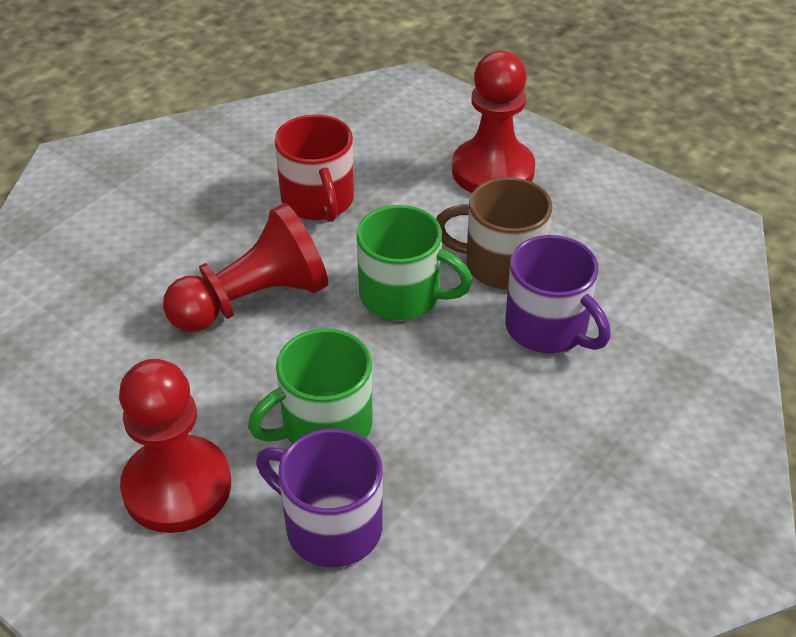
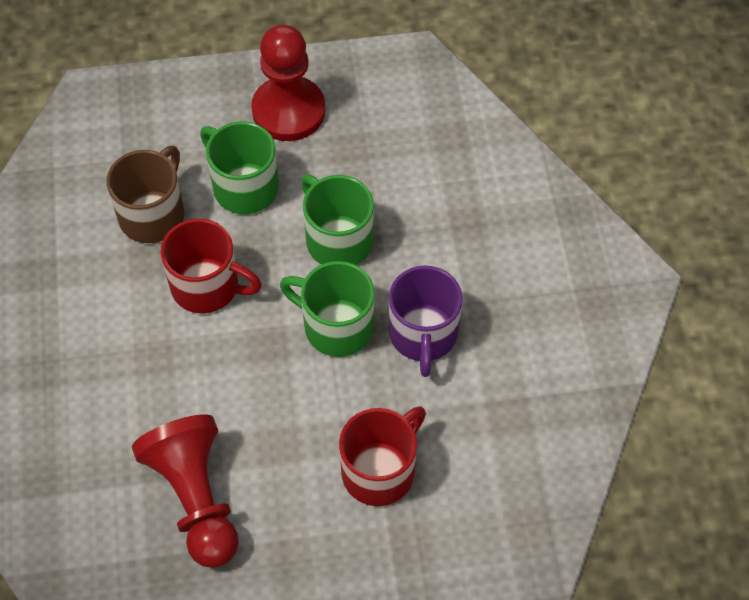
green mug: [248,329,372,443] [356,205,472,320] = 2 -> [200,122,279,214] [280,261,375,357] [301,175,374,265] = 3
purple mug: [256,428,382,567] [505,235,611,353] = 2 -> [389,266,463,377] = 1
red mug: [274,114,354,222] = 1 -> [160,219,262,313] [339,406,426,506] = 2
red pawn: [119,359,231,533] [163,203,328,332] [452,51,535,193] = 3 -> [132,414,239,568] [251,25,325,141] = 2

